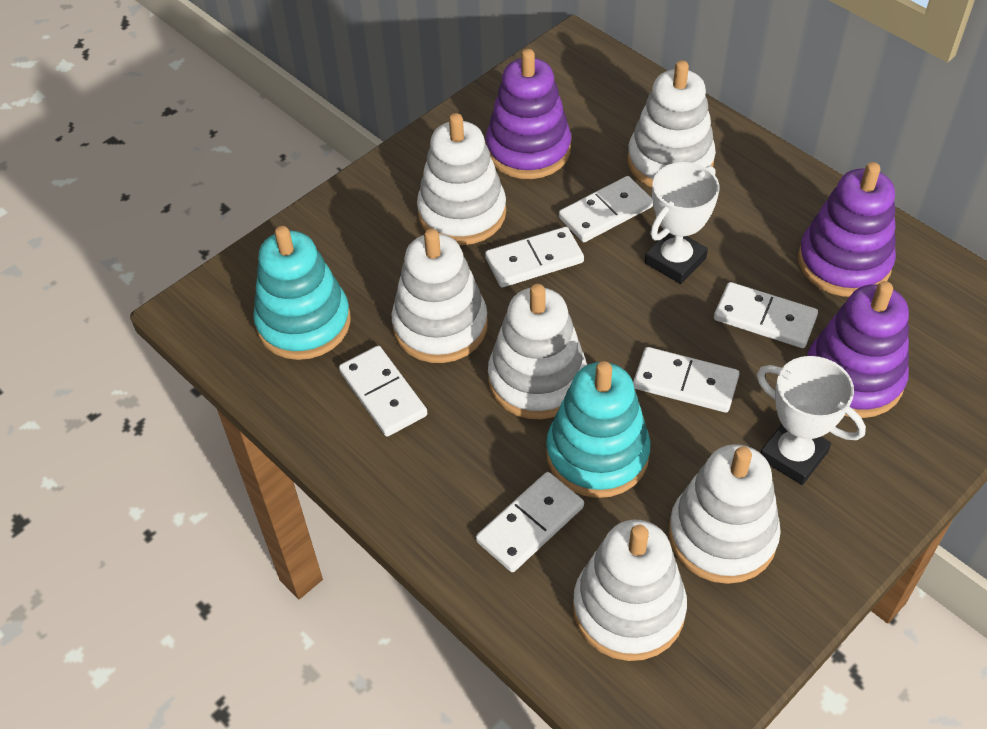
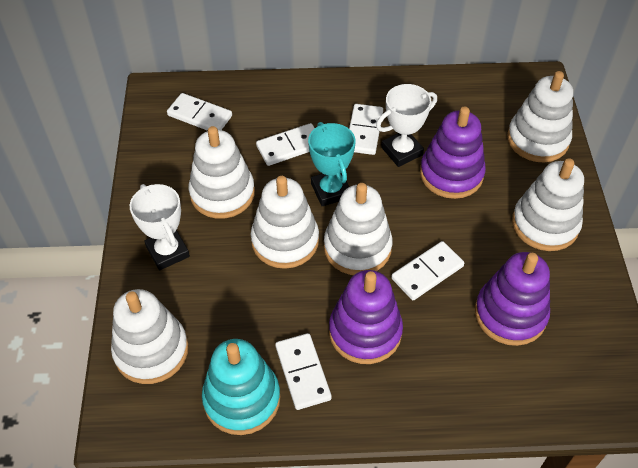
turquoise stacking toy: [253,226,351,360] [546,361,651,498] = 2 -> [202,339,280,435] = 1
turquoise trophy: none = 0 -> [308,122,356,206] = 1
white domino: [339,346,427,437] [476,472,584,572] [485,227,584,287] [559,176,653,242] [633,347,739,413] [714,282,818,348] = 6 -> [167,93,232,131] [256,123,315,166] [275,333,332,410] [349,104,383,155] [391,241,464,300] = 5

